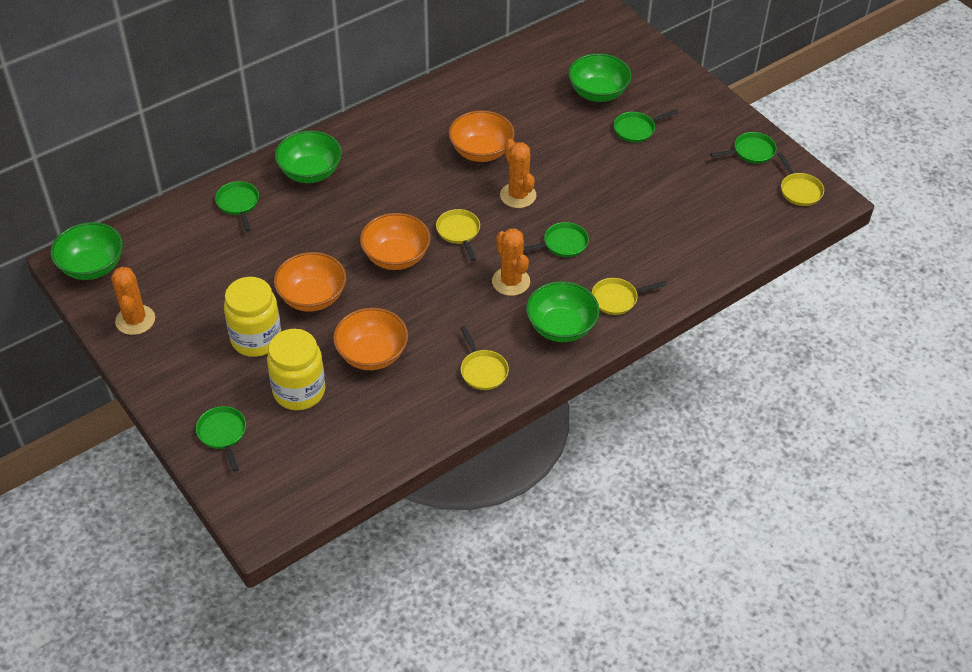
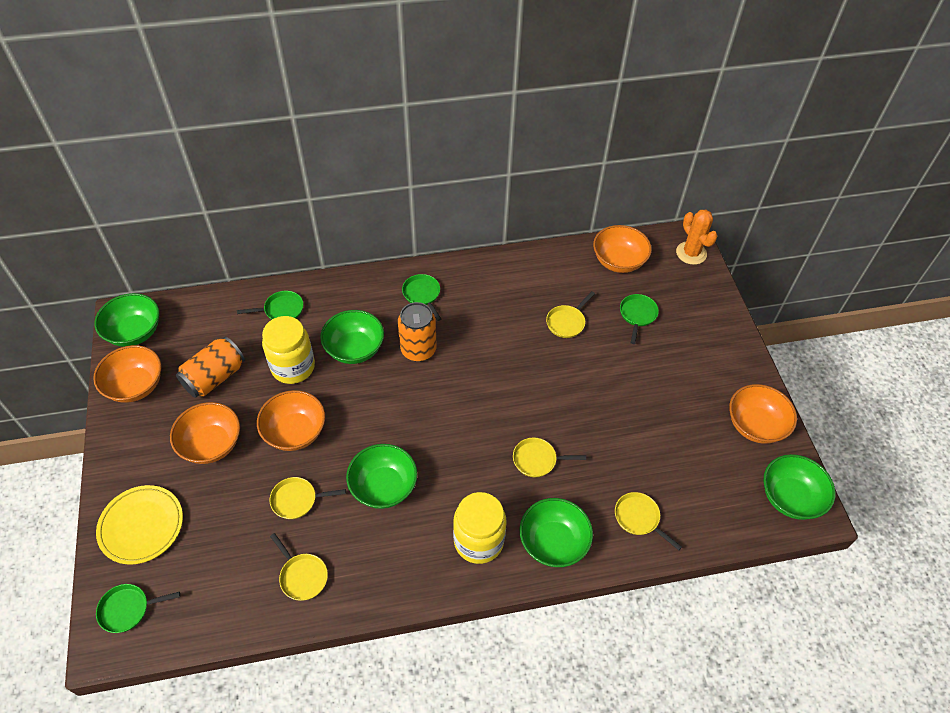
green bowl: [51,222,123,280] [275,130,342,183] [526,281,599,342] [568,53,632,102] = 4 -> [94,293,160,347] [320,310,384,364] [346,444,417,509] [520,498,593,567] [763,454,836,520] = 5
green pan: [196,406,246,472] [215,181,259,231] [523,222,589,257] [614,109,679,143] [710,132,777,164] = 5 -> [96,584,180,633] [237,291,303,320] [402,274,441,321] [620,294,659,344] = 4
orange bowl: [274,252,346,312] [333,308,408,370] [360,213,430,270] [449,110,514,162] = 4 -> [93,345,161,403] [170,402,240,464] [257,390,325,451] [593,225,652,273] [729,384,797,444] = 5
orange cactus: [111,267,155,335] [492,229,530,296] [500,139,536,208] = 3 -> [676,210,718,265] = 1
orange can: none = 0 -> [176,337,245,398] [398,302,437,362] = 2
yellow pan: [436,209,480,261] [461,326,509,390] [591,278,667,315] [778,152,824,206] = 4 -> [270,477,346,519] [270,533,328,601] [513,438,586,477] [546,291,595,338] [615,492,682,550] = 5
yellow plate: none = 0 -> [96,485,183,564] = 1

